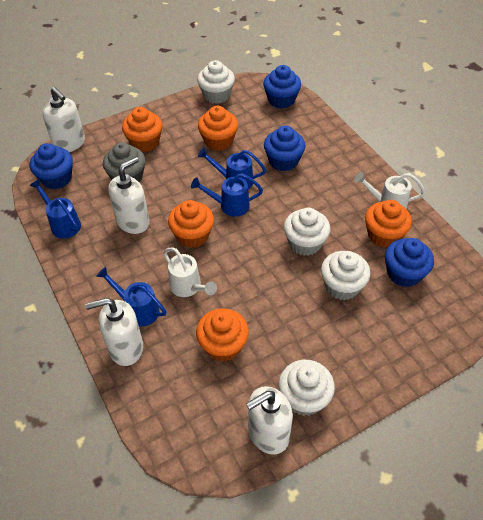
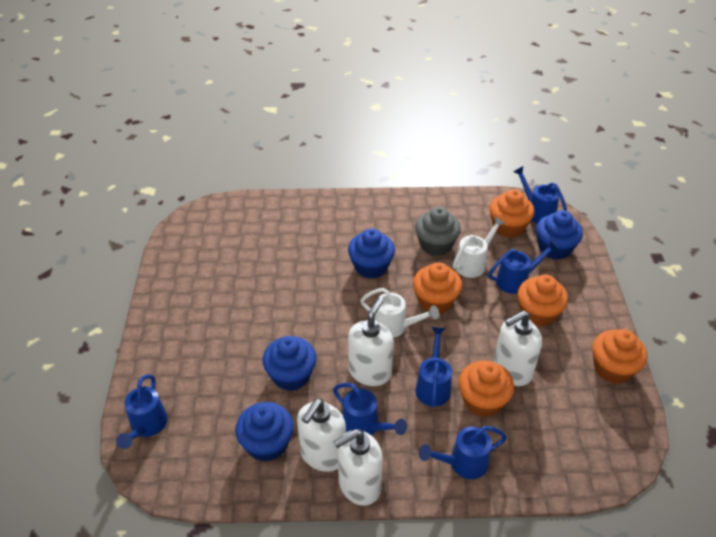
blue watering can: [30,179,81,238] [96,267,166,326] [191,173,263,217] [198,148,266,189] = 4 -> [116,374,168,449] [333,383,407,436] [415,327,452,407] [419,426,507,479] [488,240,559,294] [513,166,567,223] = 6
white cupcake: [197,60,235,104] [279,360,335,416] [284,208,330,256] [321,251,370,300] = 4 -> none = 0

